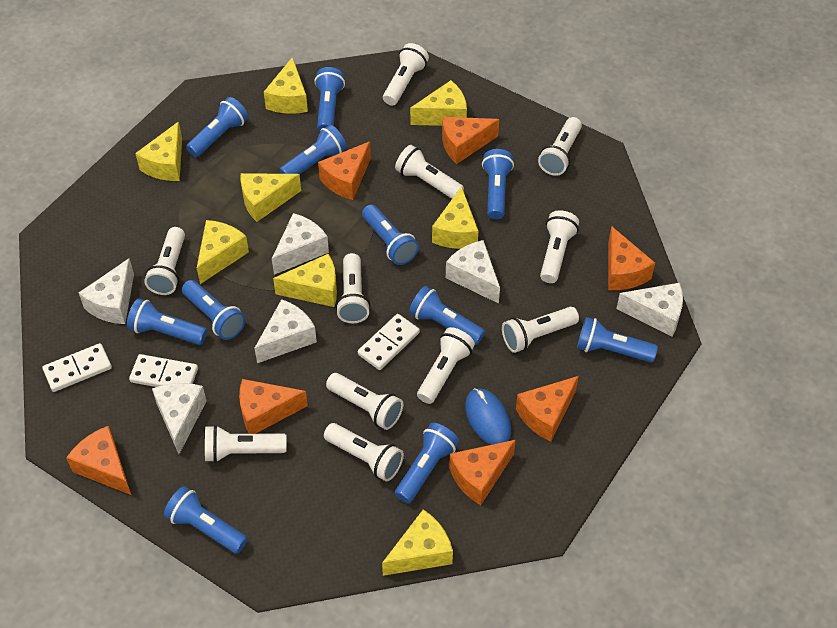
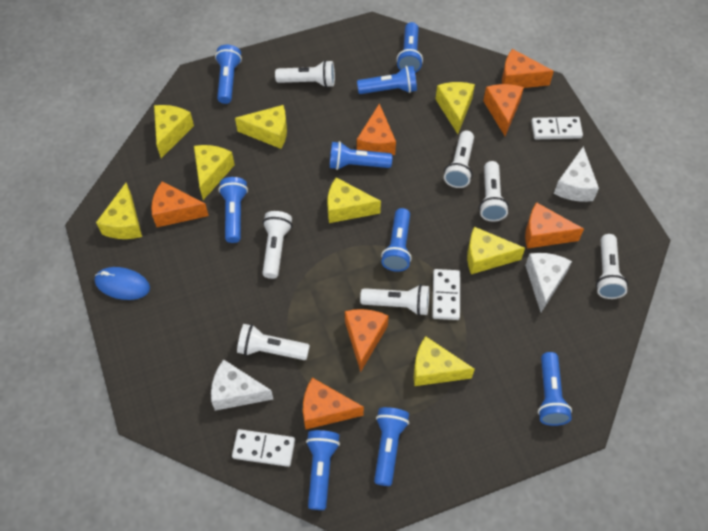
blue flashlight: [127,298,207,345] [164,486,248,554] [182,280,246,340] [186,97,248,157] [280,125,347,174] [314,67,345,131] [362,205,419,265] [395,423,459,503] [409,286,485,345] [482,149,514,219] [577,317,658,362] = 11 -> [215,45,242,104] [218,177,248,243] [306,430,340,510] [330,141,392,170] [357,66,417,94] [374,407,409,486] [381,208,412,272] [396,22,423,73] [538,352,572,426] = 9
white cheese: [79,258,134,324] [152,383,206,454] [254,299,317,363] [272,213,329,275] [446,240,500,304] [616,283,683,337] = 6 -> [211,359,273,411] [525,253,572,312] [554,146,599,202] = 3
white flashlight: [144,227,185,295] [205,425,287,463] [324,423,404,481] [326,373,403,430] [335,253,371,323] [383,43,429,106] [395,145,464,199] [417,327,475,404] [502,307,579,353] [538,117,582,176] [540,210,579,283] = 11 -> [237,324,310,360] [262,211,292,279] [275,60,335,88] [360,284,429,316] [444,130,474,188] [479,161,509,222] [596,234,628,299] = 7

